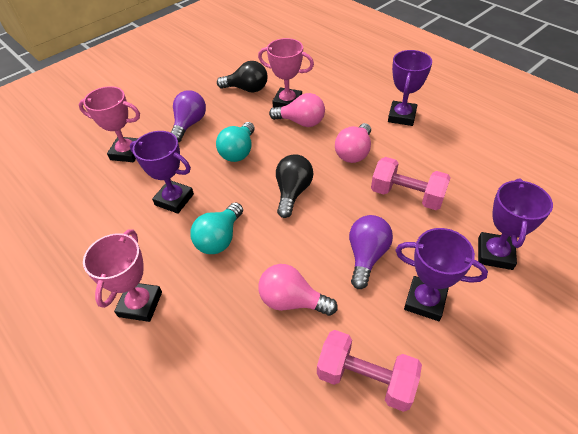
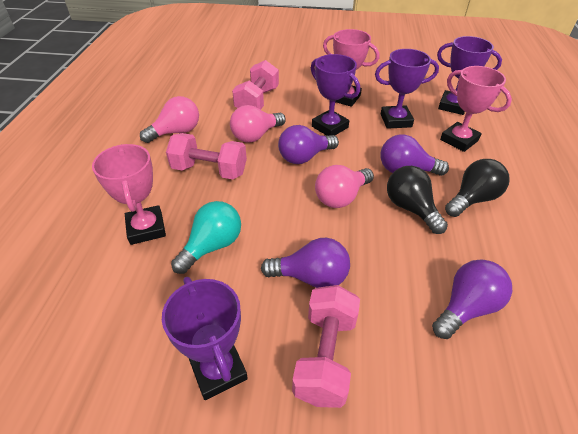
pink dumbbell: [317,330,422,412] [371,157,451,210] = 2 -> [166,133,247,179] [232,60,279,110] [292,285,360,408] = 3
purple light bulb: [171,90,206,142] [349,215,393,289] = 2 -> [261,238,350,288] [278,125,339,164] [381,134,449,176] [432,259,512,339] = 4
turquoise light bulb: [190,202,243,254] [216,122,255,162] = 2 -> [171,201,241,274] = 1

